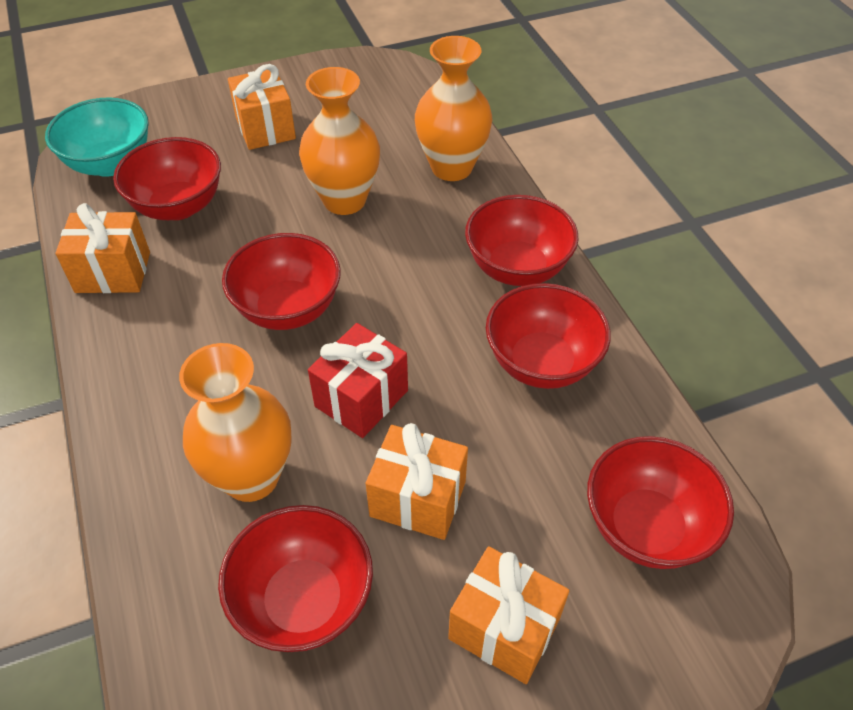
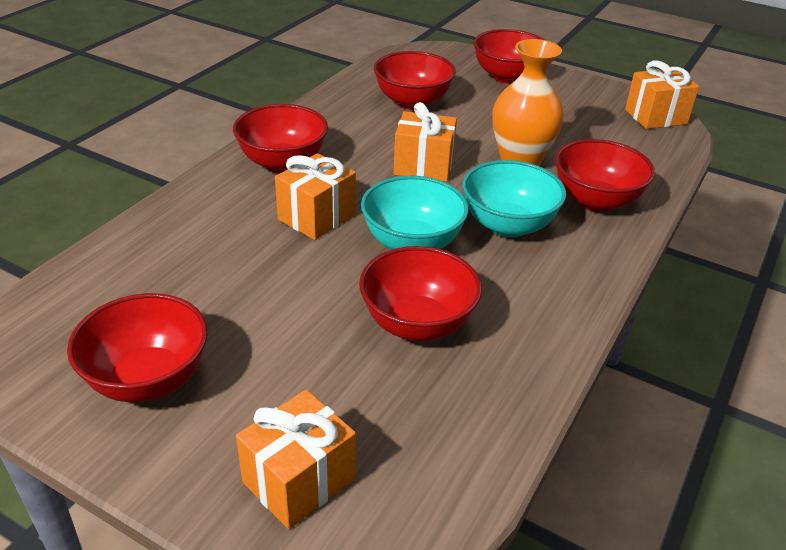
orange vase: [179,343,292,502] [299,67,380,215] [415,36,492,181] = 3 -> [492,39,564,166] = 1
red gift: [308,323,408,438] = 1 -> none = 0
turquoise bowl: [45,97,149,177] = 1 -> [361,176,469,250] [462,160,566,238] = 2

